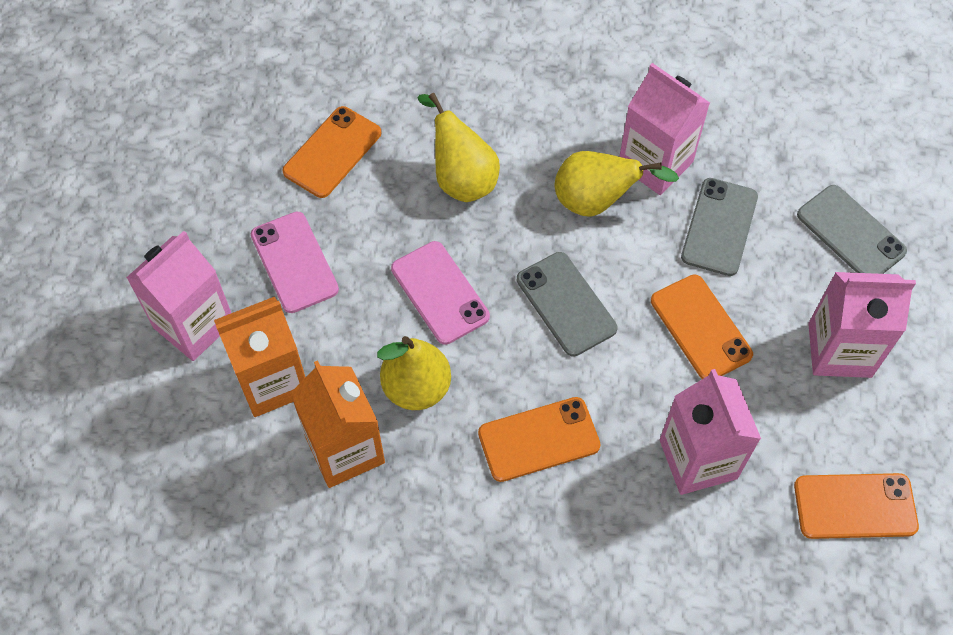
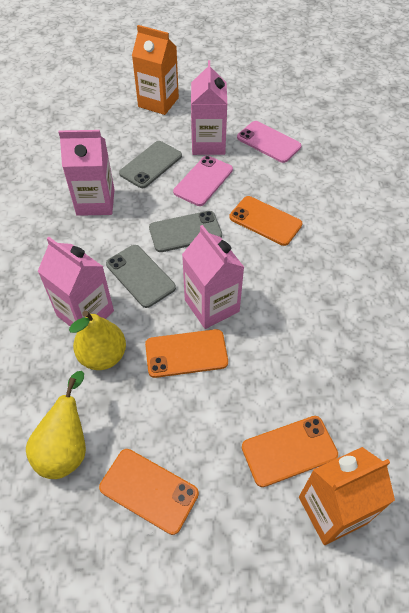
yellow pear: [377,336,451,410] [417,93,500,202] [555,151,679,217] = 3 -> [26,371,86,479] [69,311,126,370] = 2

